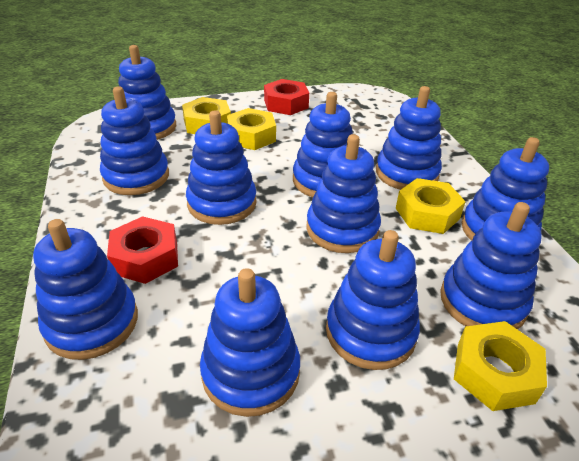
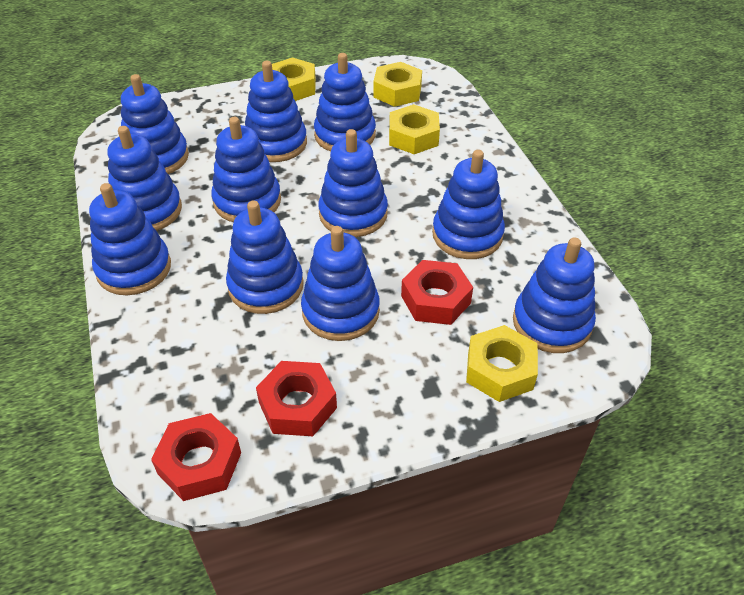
red nut: [107,216,178,284] [264,79,309,115] = 2 -> [151,413,241,501] [256,361,337,436] [401,260,473,325] = 3

